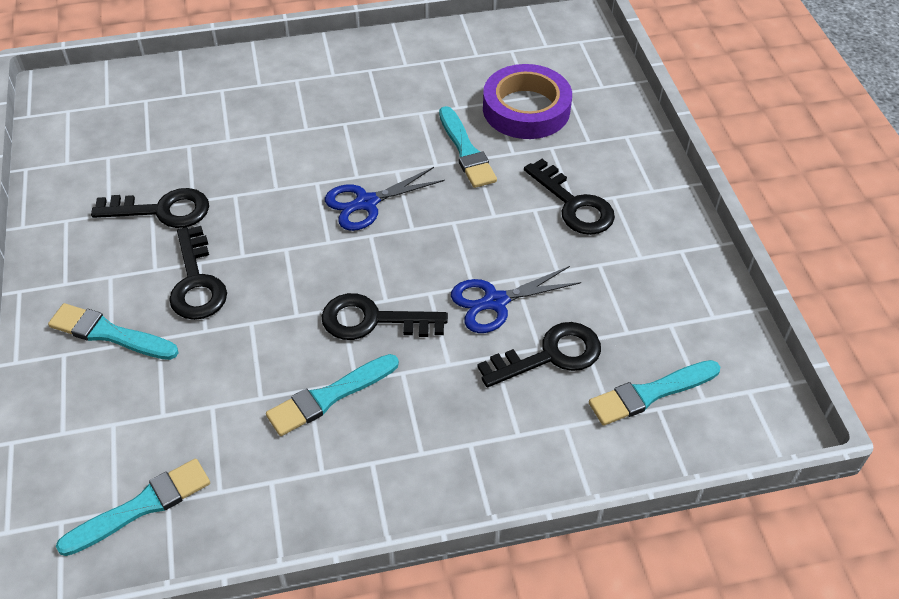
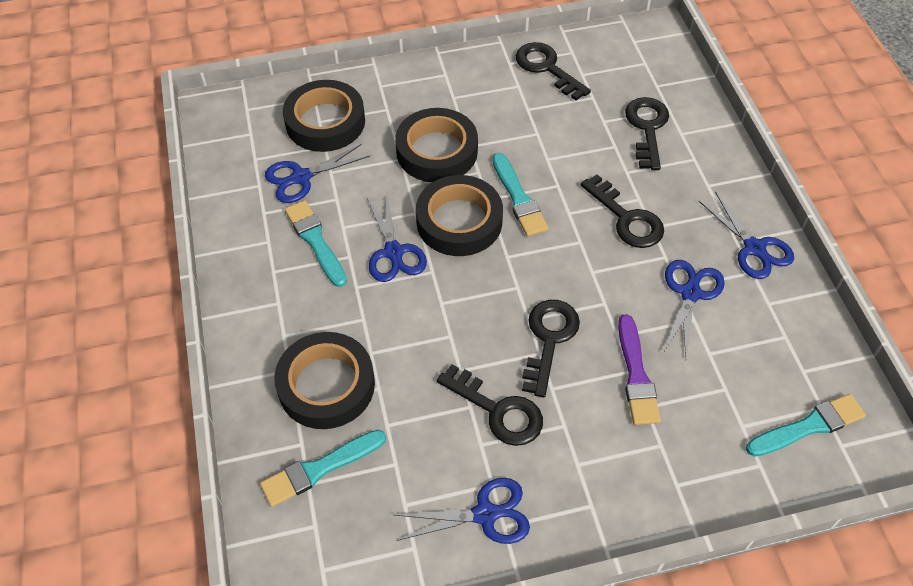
black tape: none = 0 -> [274,332,375,429] [283,80,365,152] [395,108,478,182] [416,175,503,256] = 4
blue scissors: [325,167,445,231] [451,266,581,333] = 2 -> [265,144,370,203] [367,191,427,282] [395,478,530,544] [663,260,725,357] [699,191,794,279] = 5
purple brush: none = 0 -> [618,314,661,425] = 1
purple tape: [483,64,572,139] = 1 -> none = 0
turquoise brush: [48,303,179,360] [56,459,210,556] [266,354,399,436] [439,106,497,188] [589,360,720,426] = 5 -> [260,430,386,507] [285,200,347,287] [492,153,549,237] [746,394,866,457] = 4

